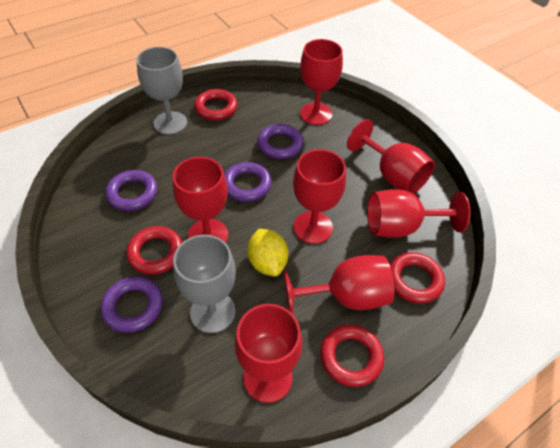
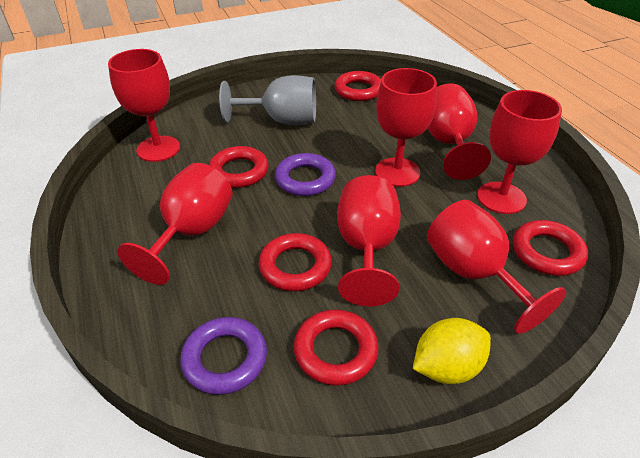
grey goblet: [137,47,187,135] [173,235,236,333] = 2 -> [219,75,316,125] = 1
purple ring: [101,277,163,333] [105,170,157,211] [224,162,272,202] [257,124,303,159] = 4 -> [180,317,267,395] [275,153,336,196] = 2
red ring: [126,226,182,275] [194,89,238,121] [320,324,384,387] [390,252,445,304] = 4 -> [209,146,269,188] [259,233,332,291] [294,309,378,386] [335,71,381,101] [513,220,588,276] = 5

